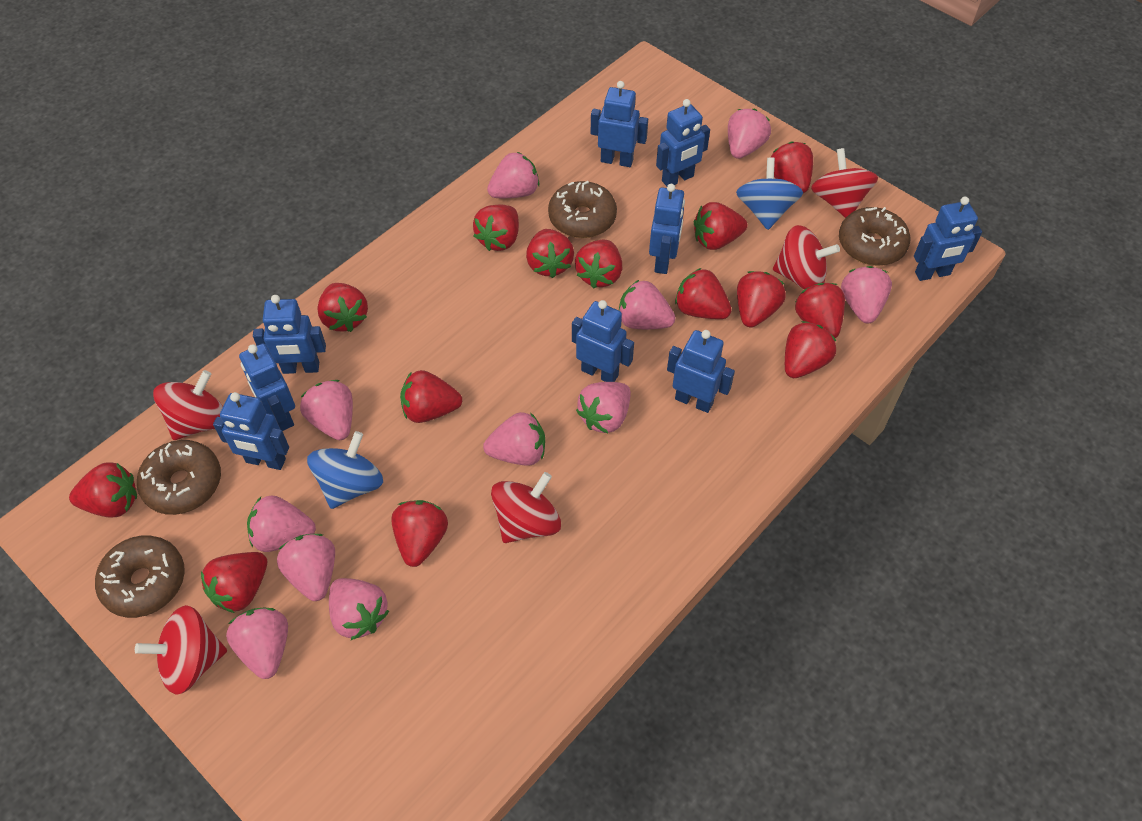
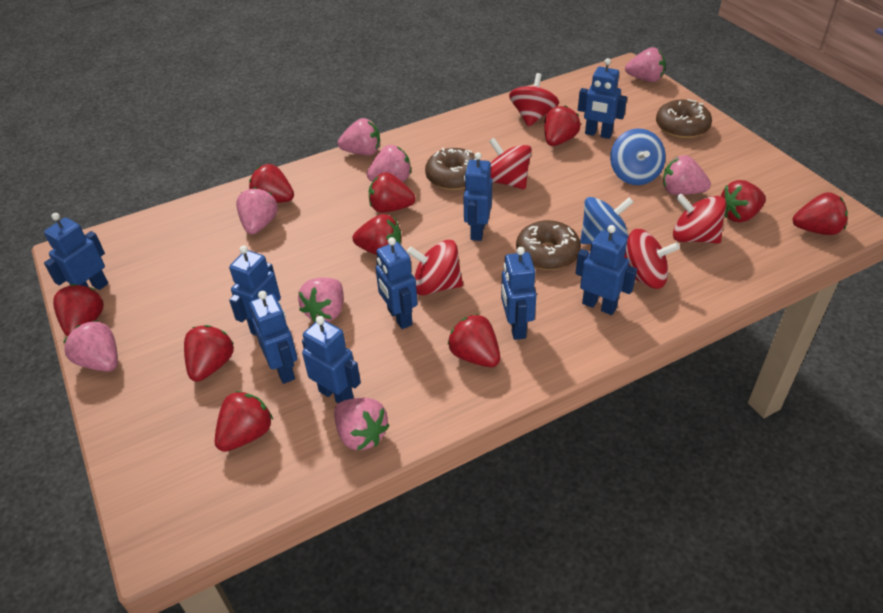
brown donut: [95,536,185,618] [137,440,221,515] [548,181,617,238] [839,207,911,266] = 4 -> [425,148,480,190] [516,220,581,270] [656,99,712,139] = 3
pink strawberry: [226,608,288,679] [247,495,316,552] [277,534,335,601] [300,380,353,440] [329,578,389,640] [483,412,545,465] [487,152,539,198] [576,382,631,433] [619,280,675,329] [728,109,771,159] [841,266,892,323] = 11 -> [63,320,118,372] [236,187,278,234] [298,278,344,322] [334,398,390,451] [338,118,380,156] [367,145,411,182] [625,47,666,82] [663,155,711,195] = 8
red strawberry: [69,462,137,517] [201,552,267,613] [317,283,368,332] [391,500,448,567] [400,370,462,423] [473,205,519,251] [526,229,574,278] [575,240,622,288] [675,268,732,319] [694,202,748,250] [737,271,786,327] [770,142,813,193] [785,321,836,378] [795,283,845,338] = 14 -> [53,284,104,336] [184,325,234,382] [215,391,273,452] [249,164,294,203] [353,214,401,255] [369,172,416,213] [448,314,500,367] [544,105,581,146] [721,180,766,222] [793,192,848,235] = 10

